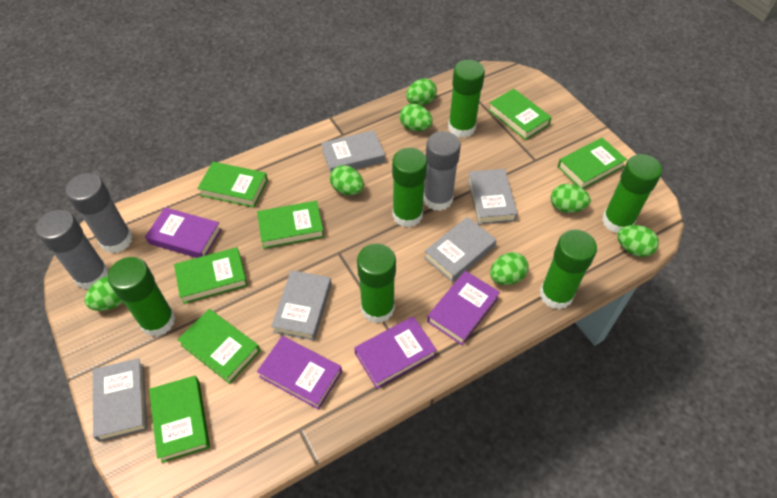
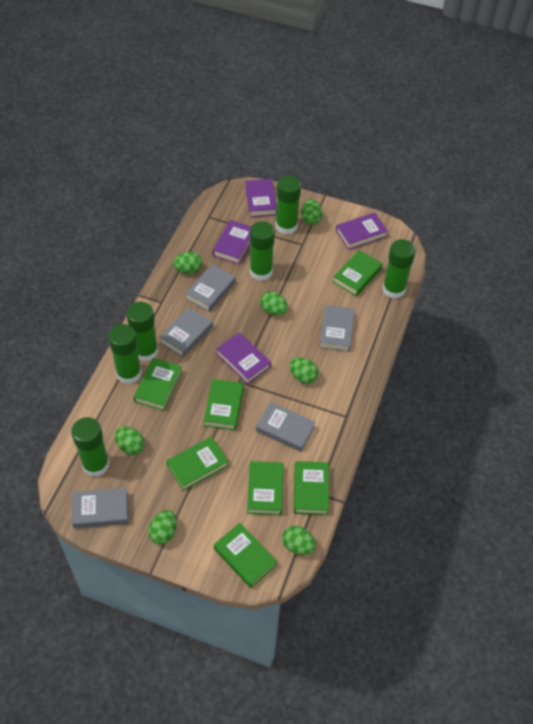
grey glue stick: [36,210,109,289] [66,173,133,253] [423,131,461,211] = 3 -> none = 0

